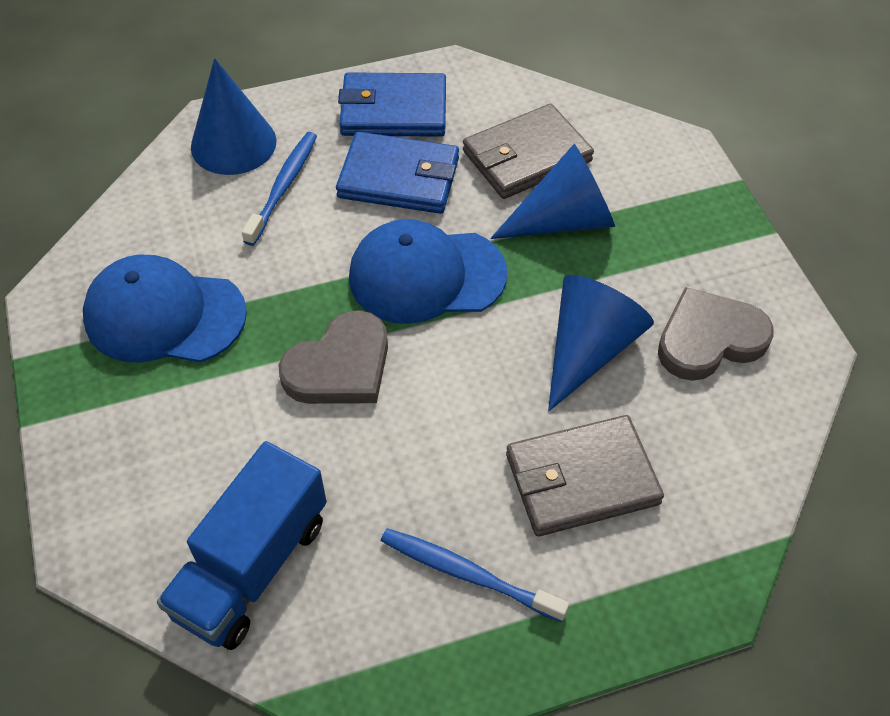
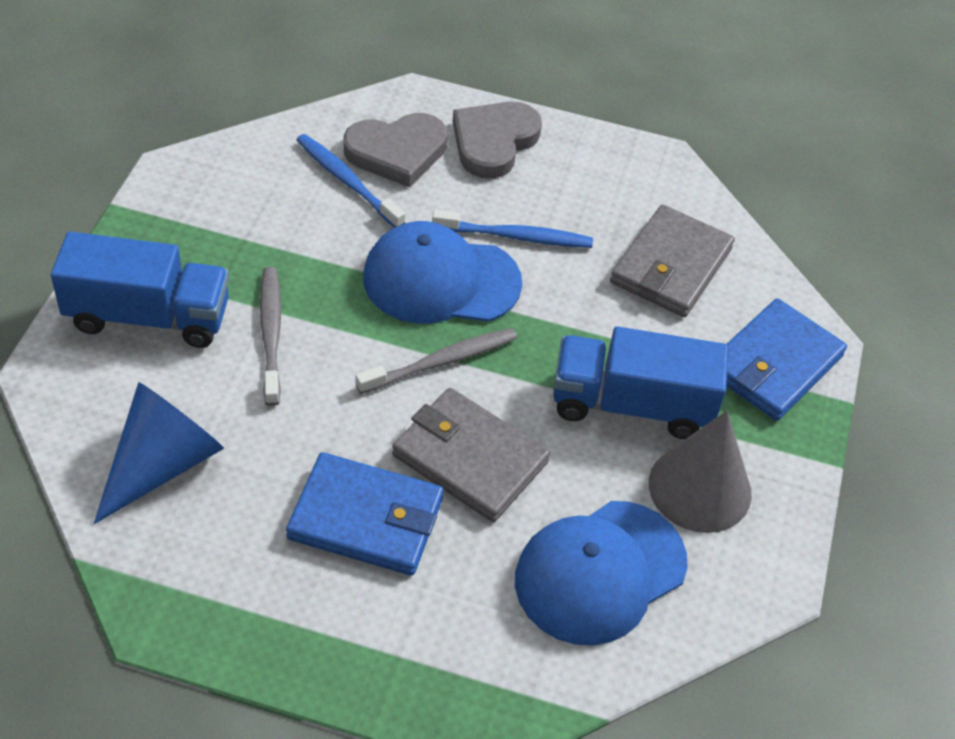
blue cone: [191,58,276,175] [491,144,615,239] [548,275,654,411] = 3 -> [94,382,224,524] = 1
blue truck: [157,441,327,650] = 1 -> [51,232,229,348] [553,327,729,439] = 2
grey cone: none = 0 -> [649,411,752,533] = 1
grey toothbrush: none = 0 -> [260,267,281,406] [355,328,517,394] = 2

